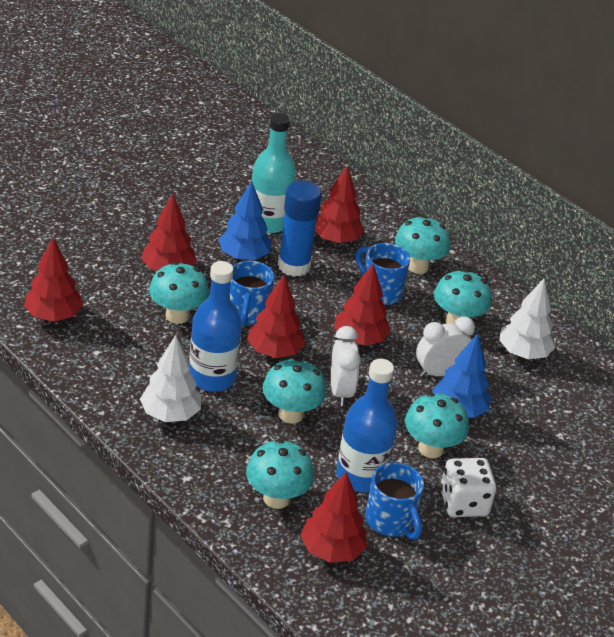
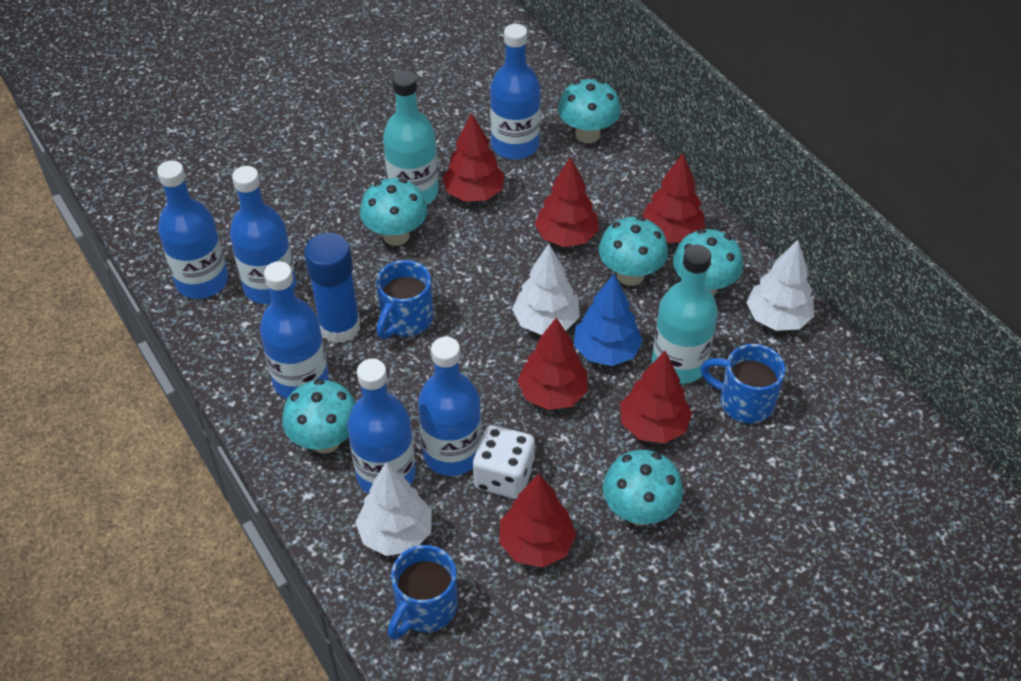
blue bottle: [189,261,242,392] [336,359,398,492] = 2 -> [157,160,228,299] [230,166,296,304] [260,261,329,399] [347,359,416,494] [418,337,482,476] [490,24,541,159] = 6
blue tree: [218,181,272,261] [432,334,491,418] = 2 -> [574,274,643,366] = 1
turquoise bottle: [251,113,296,233] = 1 -> [383,71,439,204] [652,245,718,384] = 2
white clock: [331,326,361,406] [416,316,475,377] = 2 -> none = 0
white tree: [140,335,201,422] [499,279,555,359] = 2 -> [355,462,432,556] [512,244,580,335] [746,240,814,331] = 3

